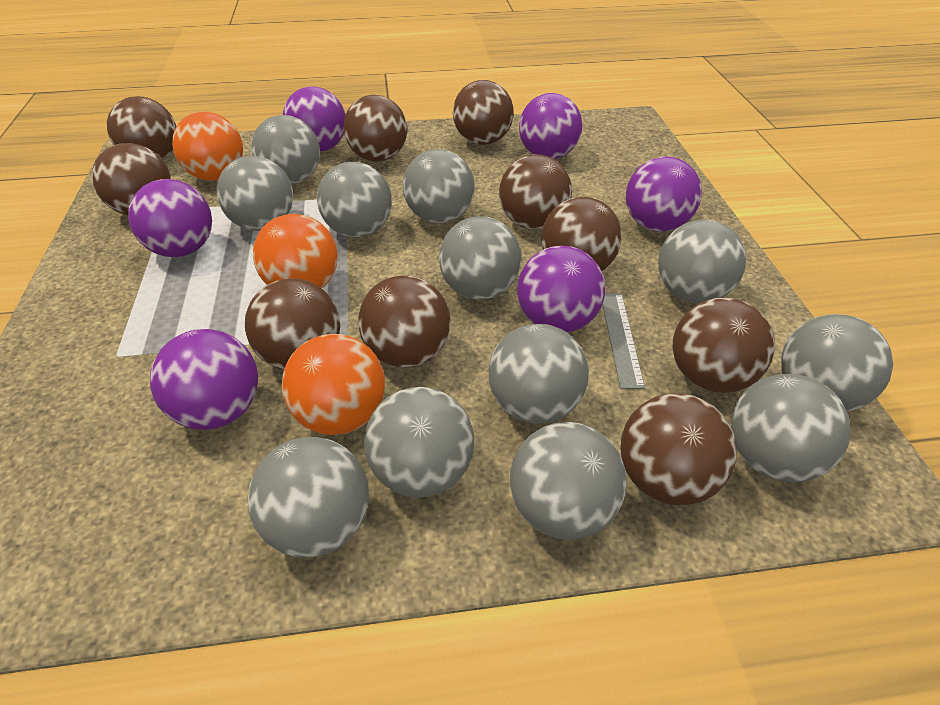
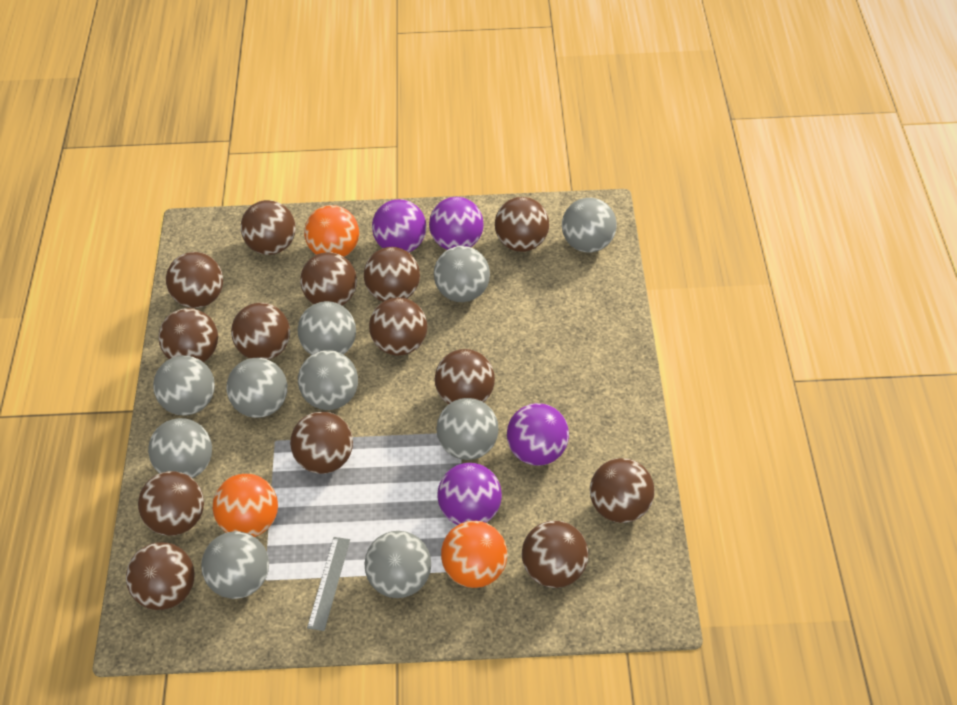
brown ball: [92,143,171,215] [107,96,176,160] [245,278,340,370] [343,95,407,162] [358,275,450,367] [453,80,513,145] [499,154,572,229] [541,197,622,271] [620,393,736,505] [673,297,775,393] = 10 -> [126,542,195,610] [138,471,204,536] [159,308,218,362] [166,252,223,308] [231,303,290,360] [241,200,296,255] [290,412,353,474] [300,252,357,305] [364,247,420,302] [369,297,427,356] [435,349,495,405] [495,197,549,252] [522,520,588,588] [590,458,654,523] = 14
grey ball: [217,156,293,231] [247,437,369,558] [251,115,320,184] [317,162,392,238] [364,387,474,498] [403,149,475,223] [439,216,521,300] [489,324,589,424] [510,422,627,540] [658,219,746,303] [731,374,851,482] [781,314,893,411] = 12 -> [148,418,212,478] [153,355,215,416] [201,531,269,599] [227,358,287,418] [298,301,356,355] [298,350,358,410] [365,531,431,598] [434,246,490,302] [437,398,498,460] [562,198,617,253] = 10
purple ball: [128,179,212,257] [150,329,258,430] [283,86,345,152] [517,246,605,332] [519,93,582,159] [626,156,702,232] = 6 -> [372,199,427,253] [429,197,484,250] [437,463,502,525] [507,403,569,466] = 4

